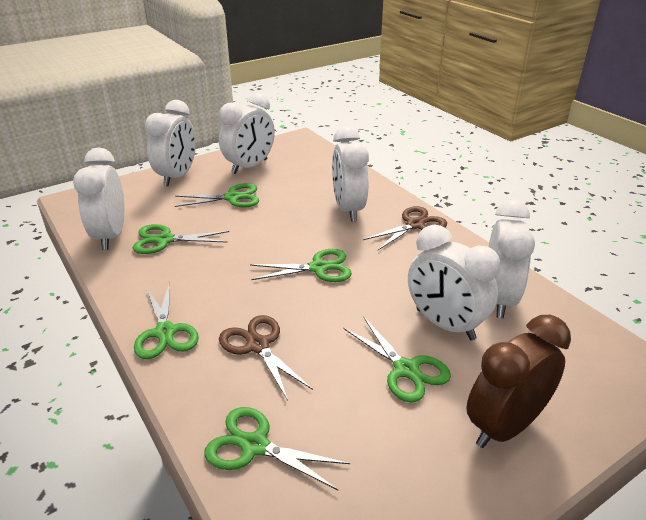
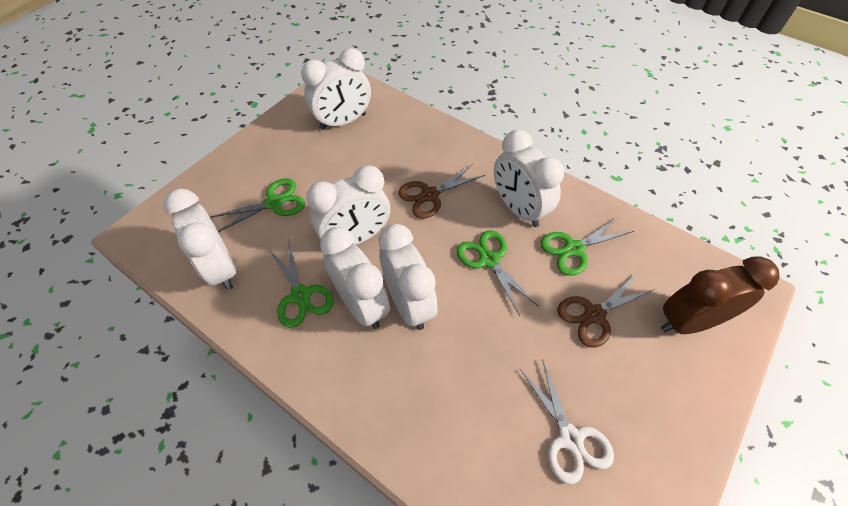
green scissors: [133,224,229,254] [134,281,199,359] [175,183,259,208] [204,407,350,490] [250,249,352,282] [344,316,451,403] = 6 -> [210,178,305,232] [268,239,334,328] [456,230,539,316] [540,217,634,276] = 4
white scissors: none = 0 -> [520,359,614,485] = 1

